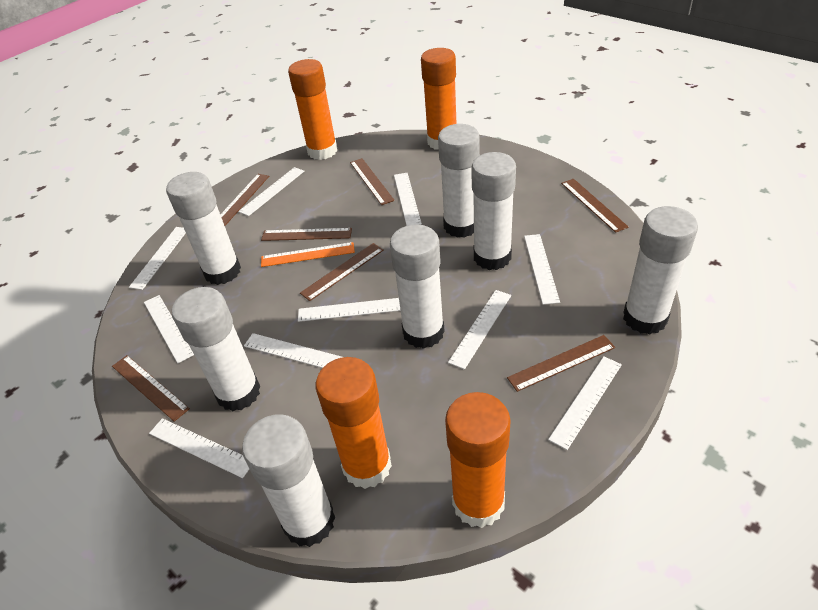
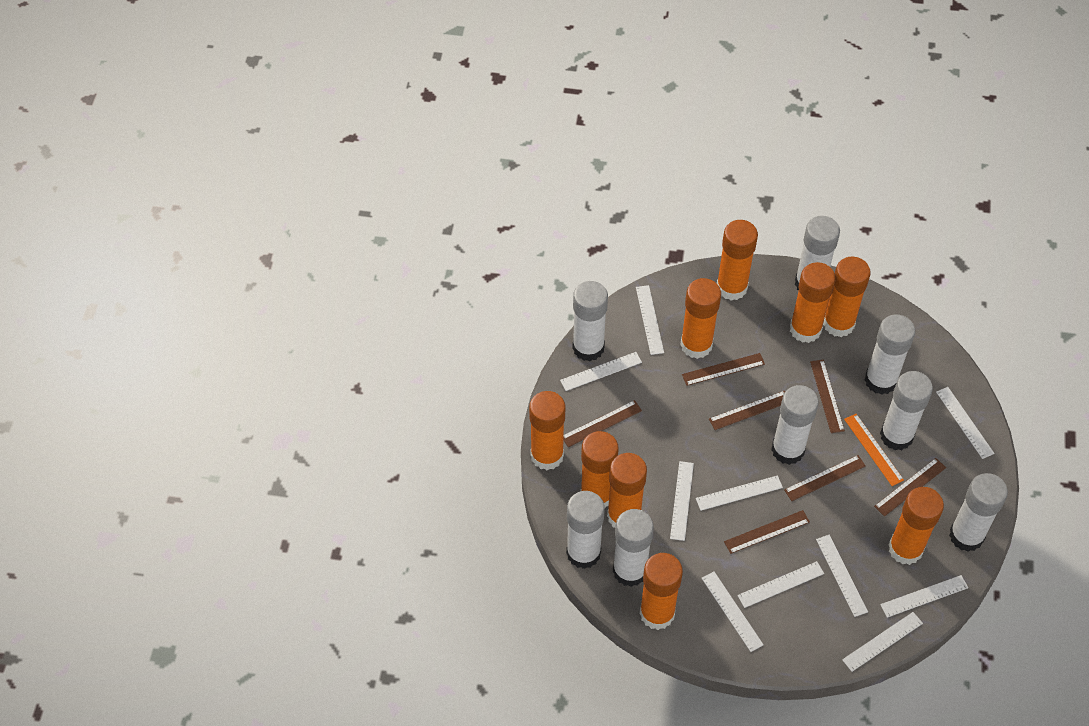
orange glue stick: [288,59,337,160] [315,357,392,489] [421,48,456,150] [445,392,511,528] = 4 -> [529,391,565,470] [581,431,619,508] [607,453,647,528] [640,553,683,630] [680,278,721,359] [717,220,758,301] [790,262,836,343] [823,257,871,337] [889,487,944,565] = 9
white glue stick: [166,172,241,285] [172,287,260,412] [242,414,335,547] [390,224,445,349] [438,124,480,238] [471,152,516,270] [623,206,698,335] = 7 -> [566,491,605,569] [572,281,608,361] [613,509,654,587] [771,385,819,465] [795,216,840,291] [865,314,915,395] [880,371,933,450] [949,473,1008,552] = 8

